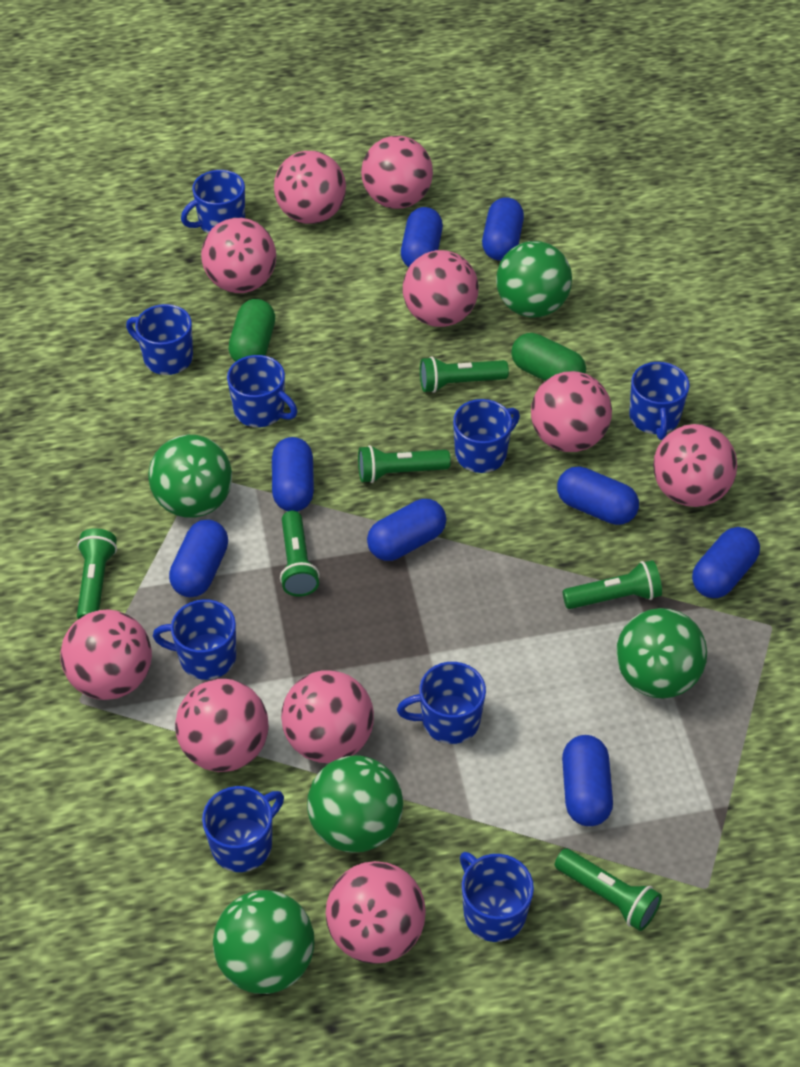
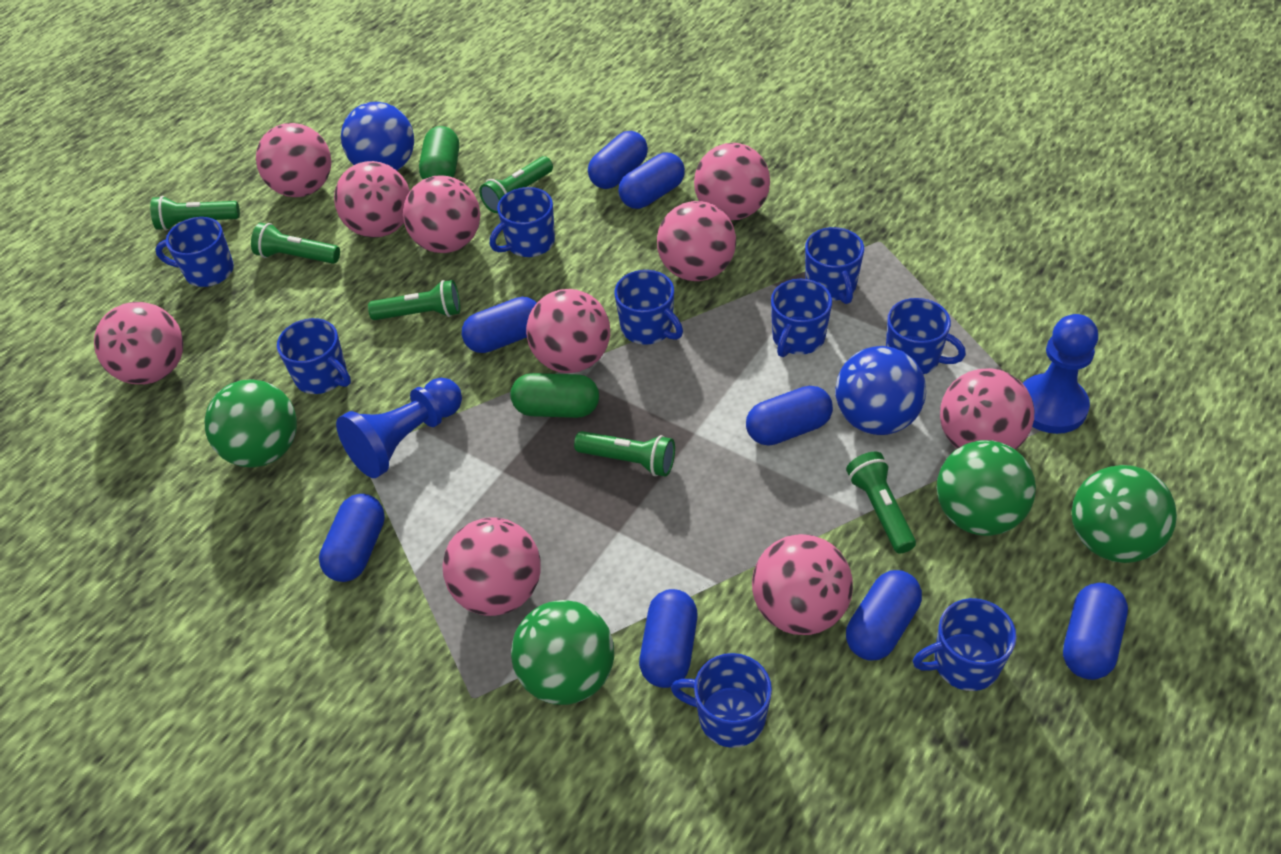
blue ball: none = 0 -> [341,102,414,171] [835,346,926,435] = 2
blue pawn: none = 0 -> [336,378,462,478] [1022,314,1098,434] = 2
green ball: [149,435,232,518] [213,890,314,994] [307,755,403,852] [496,241,572,318] [616,608,707,698] = 5 -> [205,379,297,468] [511,600,614,705] [937,440,1036,536] [1072,465,1177,563] = 4

